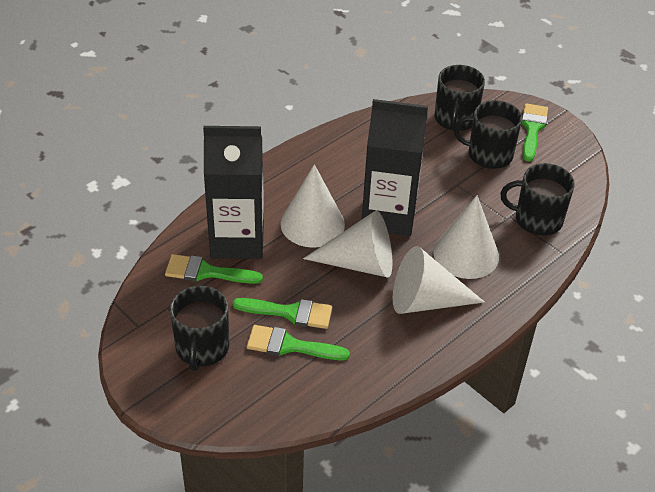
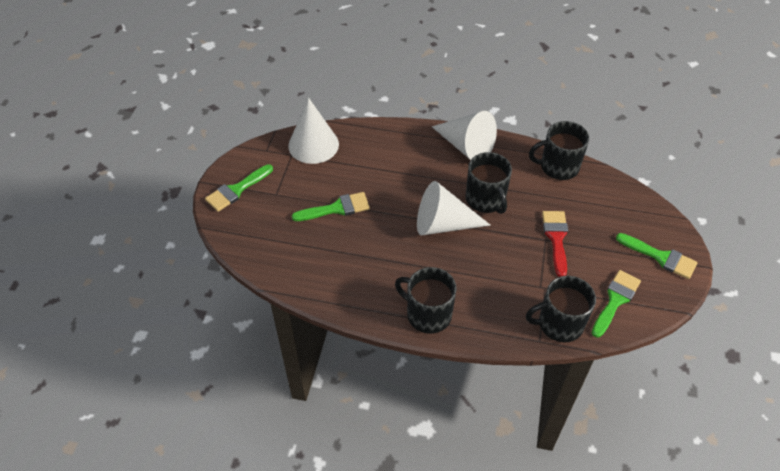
black carton: [203,126,264,259] [362,99,428,236] = 2 -> none = 0
red brush: none = 0 -> [542,211,568,277] = 1
white cone: [280,164,345,248] [303,211,393,278] [393,246,485,314] [433,195,499,279] = 4 -> [288,98,339,164] [417,181,491,235] [432,111,497,160] = 3

